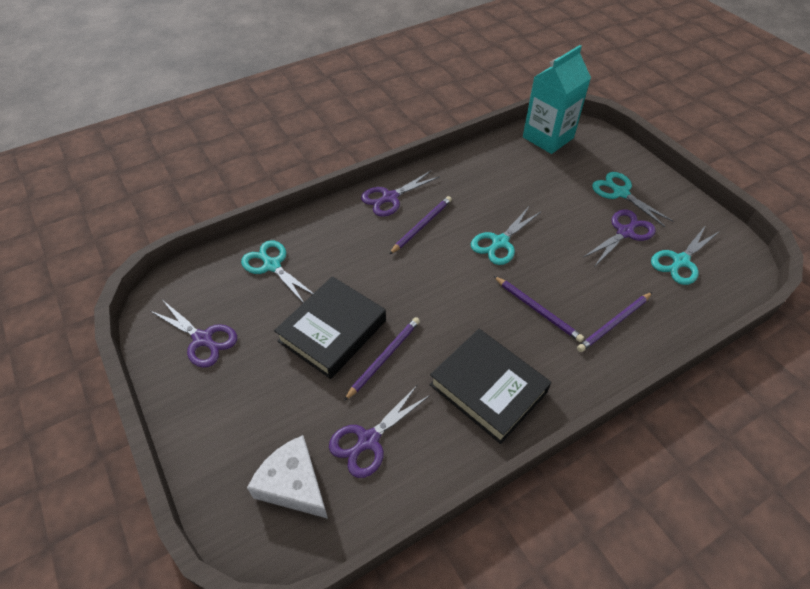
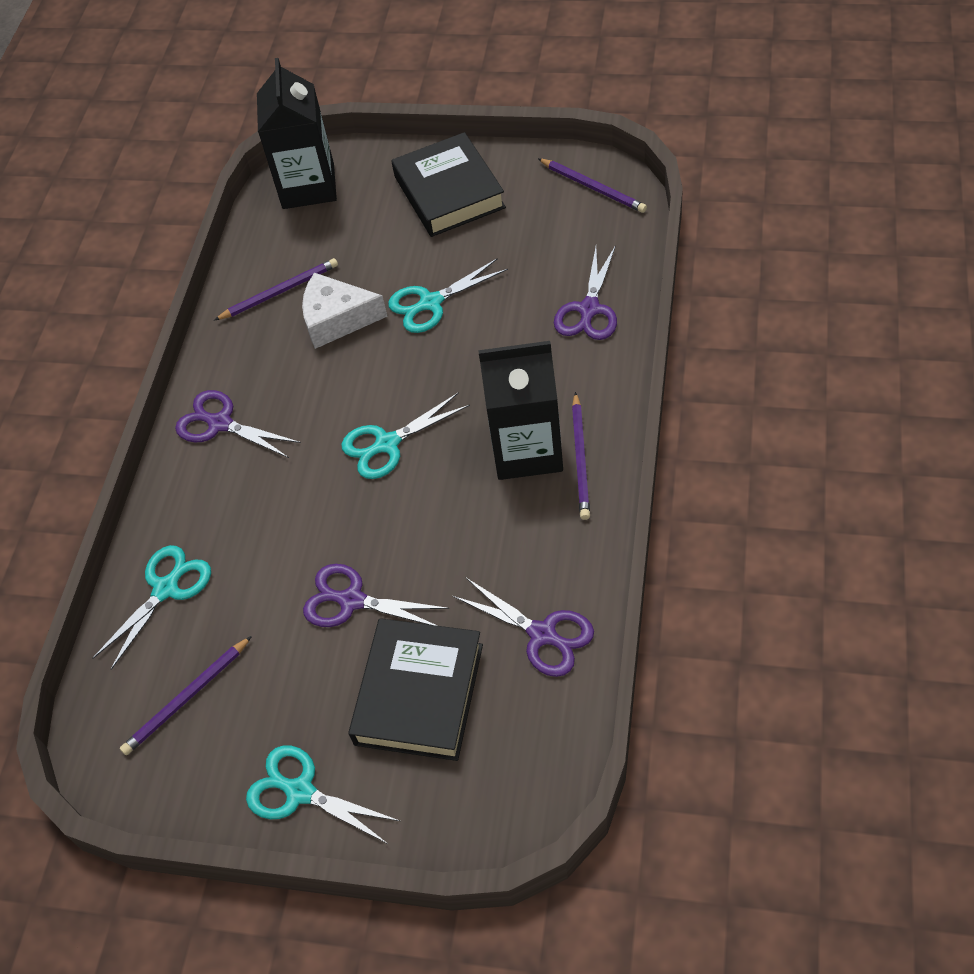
black carton: none = 0 -> [257,58,337,209] [478,341,563,480] = 2
turquoise carton: [523,45,591,154] = 1 -> none = 0

